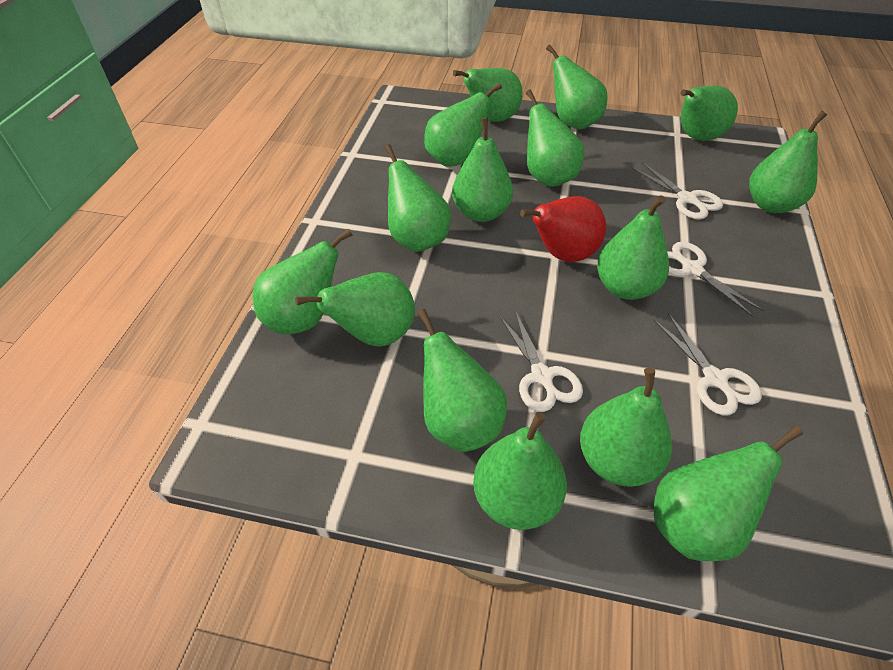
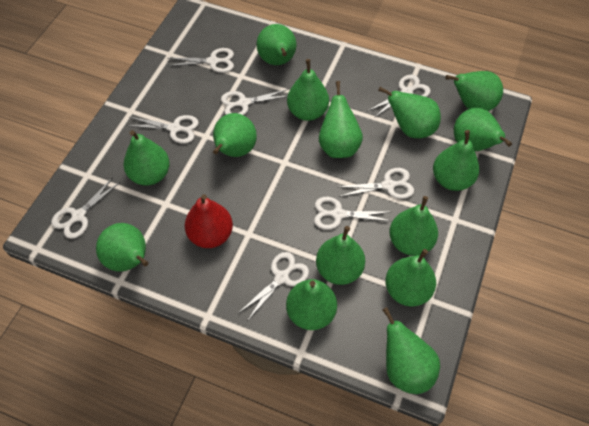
white scissors: [499,310,583,412] [632,163,723,220] [654,313,762,415] [667,242,763,317] = 4 -> [51,177,120,239] [126,115,199,144] [167,48,234,73] [221,89,288,115] [240,252,309,321] [314,197,391,230] [338,168,414,199] [367,75,431,118] = 8

